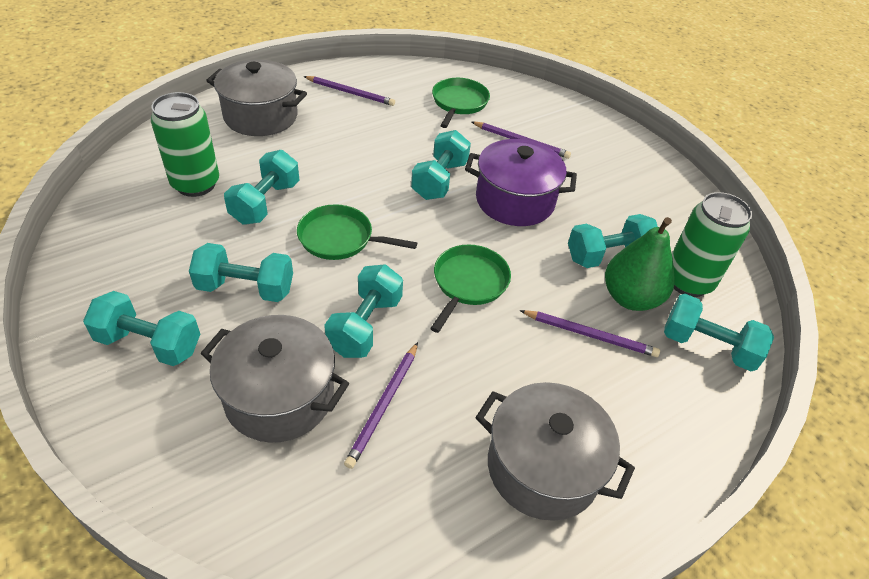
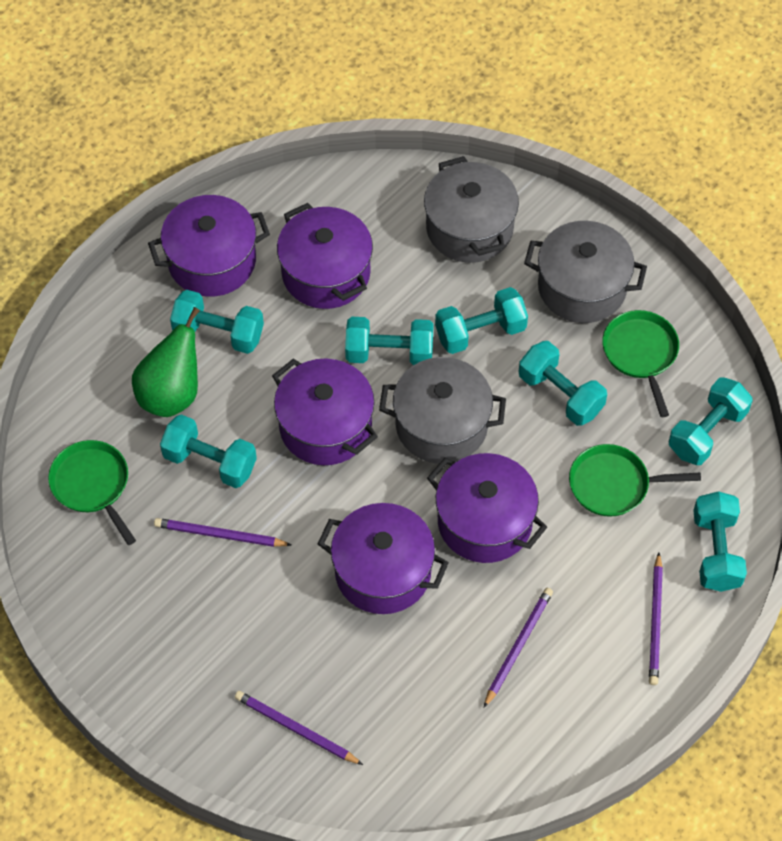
green can: [151,92,219,197] [672,192,752,297] = 2 -> none = 0
purple pot: [465,139,577,226] = 1 -> [148,195,270,297] [272,359,378,465] [277,203,373,309] [318,503,449,614] [427,453,547,563] = 5

